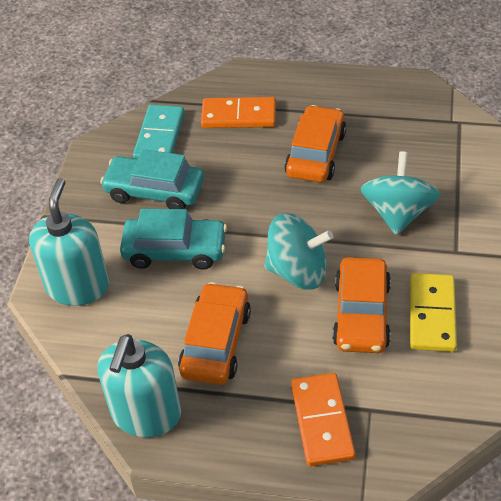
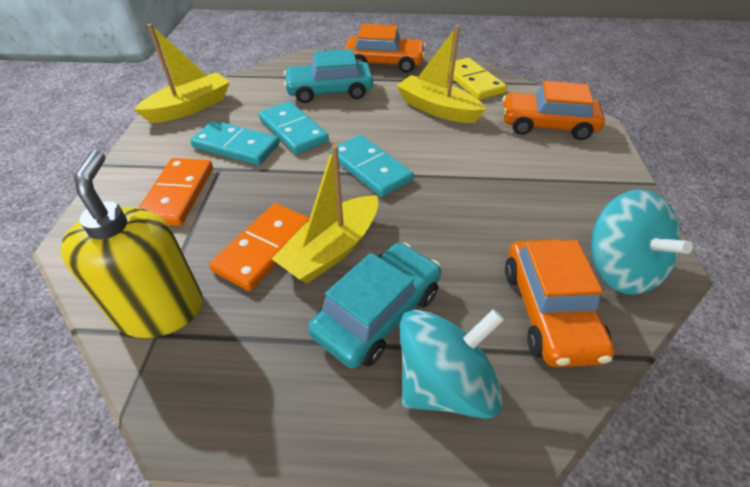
turquoise domino: [133,105,184,159] = 1 -> [190,120,279,165] [259,101,329,154] [330,135,414,197] = 3
turquoise soap dispenser: [29,178,109,306] [97,334,181,438] = 2 -> none = 0
yellow boat: none = 0 -> [134,24,230,123] [272,145,378,284] [396,25,486,123] = 3
yellow soap dispenser: none = 0 -> [60,150,203,338] = 1

